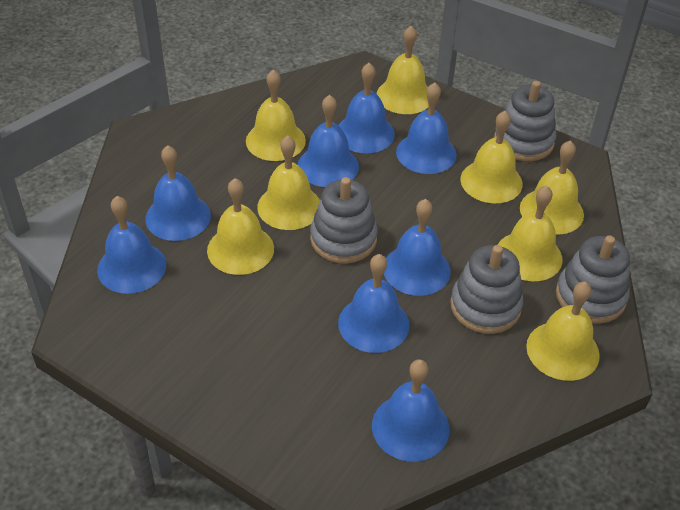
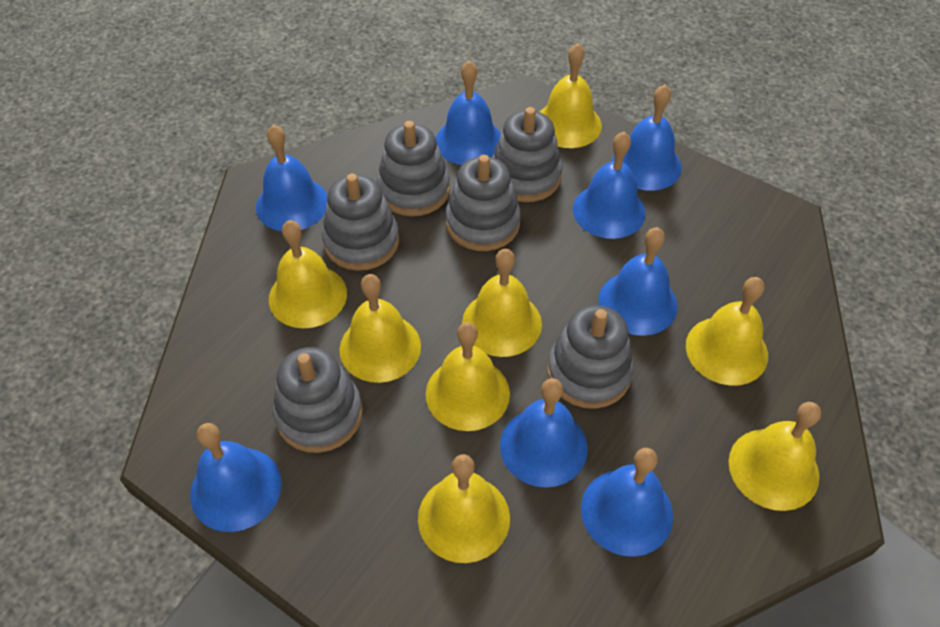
grey stacking toy: [310,177,378,264] [450,245,523,334] [494,81,556,161] [556,235,630,324] = 4 -> [273,347,363,453] [322,174,399,271] [377,121,450,216] [446,155,521,251] [492,107,562,202] [547,305,634,409] = 6

